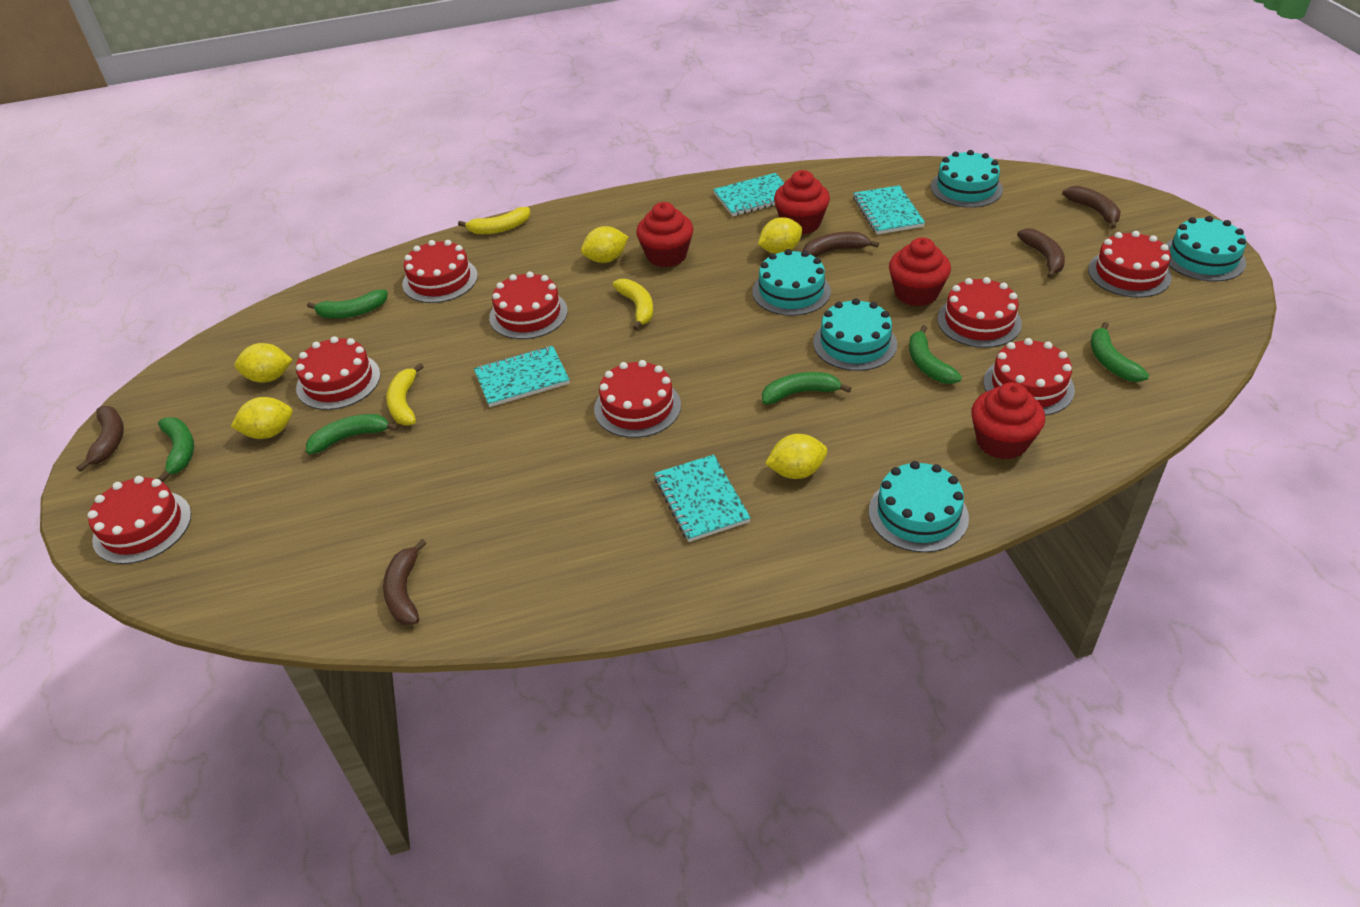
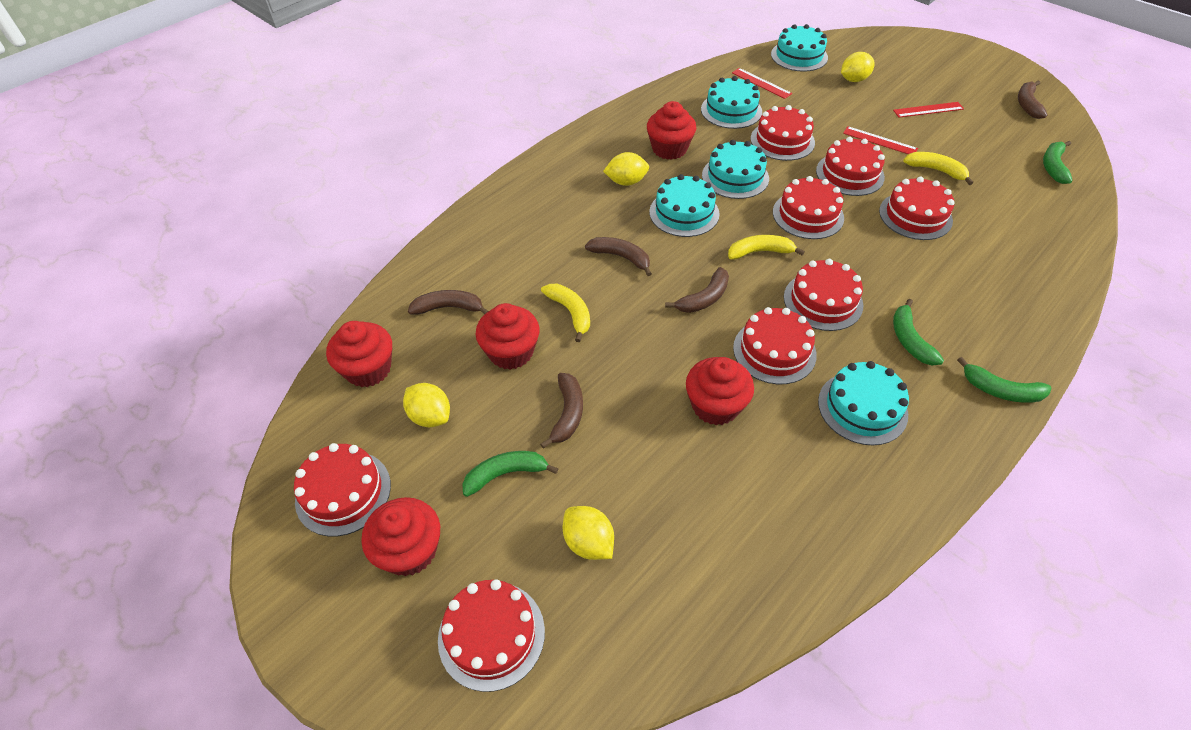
green banana: [158,417,194,482] [306,414,399,454] [307,290,388,318] [762,372,851,404] [909,325,962,384] [1091,322,1149,382] = 6 -> [462,451,559,497] [893,299,944,366] [957,357,1051,403] [1043,141,1073,184] = 4
red cupcake: [636,202,693,267] [774,170,830,234] [889,237,951,306] [971,382,1045,460] = 4 -> [326,321,393,387] [361,497,440,576] [476,303,540,370] [647,101,696,160] [686,357,754,425] = 5
red ruler: none = 0 -> [732,68,792,99] [843,126,918,154] [893,102,964,118] = 3
turquoise notebook: [474,346,570,407] [654,454,751,542] [713,173,785,216] [853,185,925,235] = 4 -> none = 0
yellow lemon: [230,397,293,439] [234,343,292,383] [581,226,628,263] [758,217,802,254] [765,434,827,479] = 5 -> [403,383,450,427] [563,506,614,560] [603,152,649,186] [841,52,875,82] = 4

